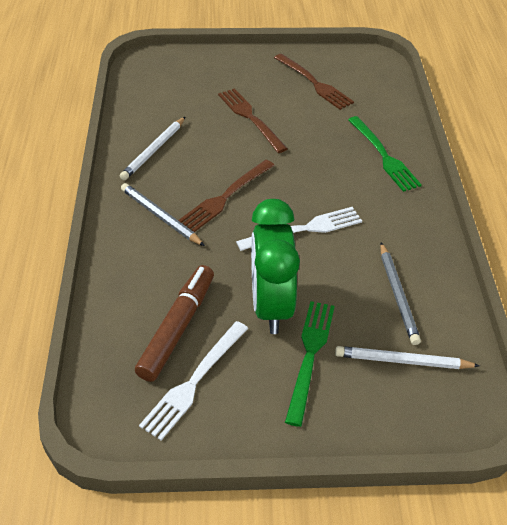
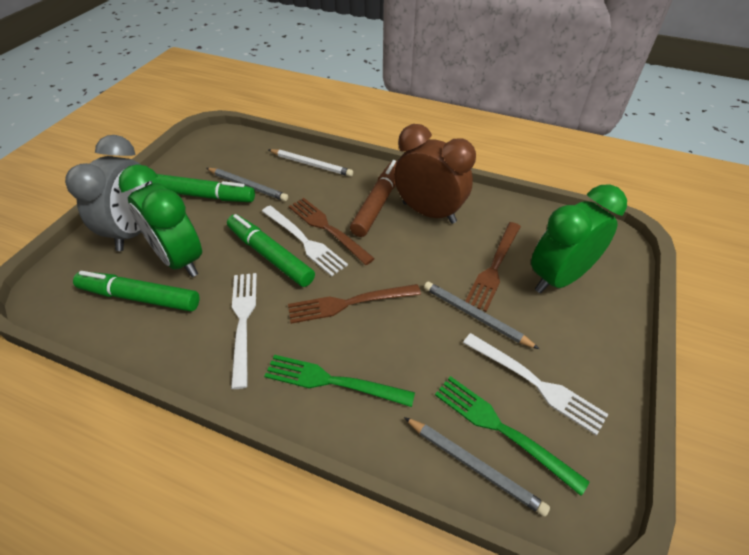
brown clock: none = 0 -> [394,124,476,224] = 1
green clock: [251,199,300,334] = 1 -> [119,164,202,277] [531,184,627,293] = 2
green marker: none = 0 -> [73,271,199,312] [152,174,255,202] [227,214,315,287] = 3
grey clock: none = 0 -> [65,135,152,251] = 1
grey pencil: [121,183,205,246] [380,243,421,345] = 2 -> [207,168,288,201] [404,417,550,517] [424,281,539,349] = 3
white fork: [139,321,249,440] [236,207,362,251] = 2 -> [231,273,257,389] [262,206,348,276] [463,333,608,436] = 3
white pencil: [120,117,185,180] [335,346,480,369] = 2 -> [269,149,353,177] = 1

